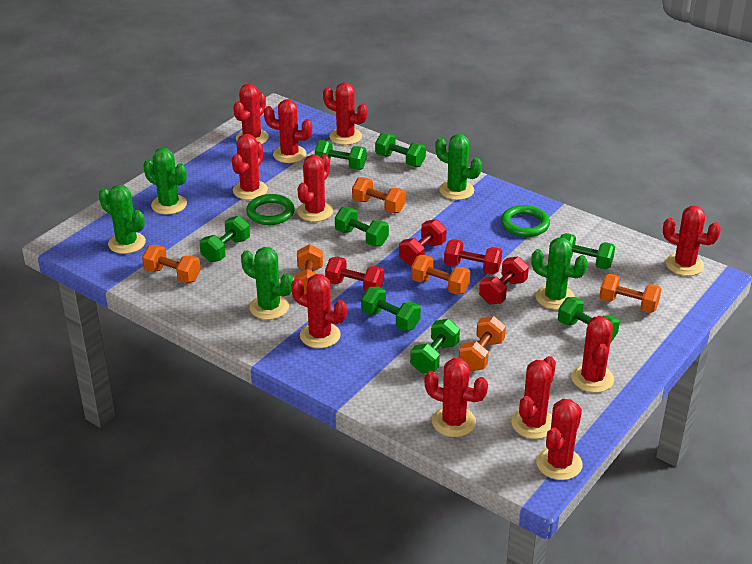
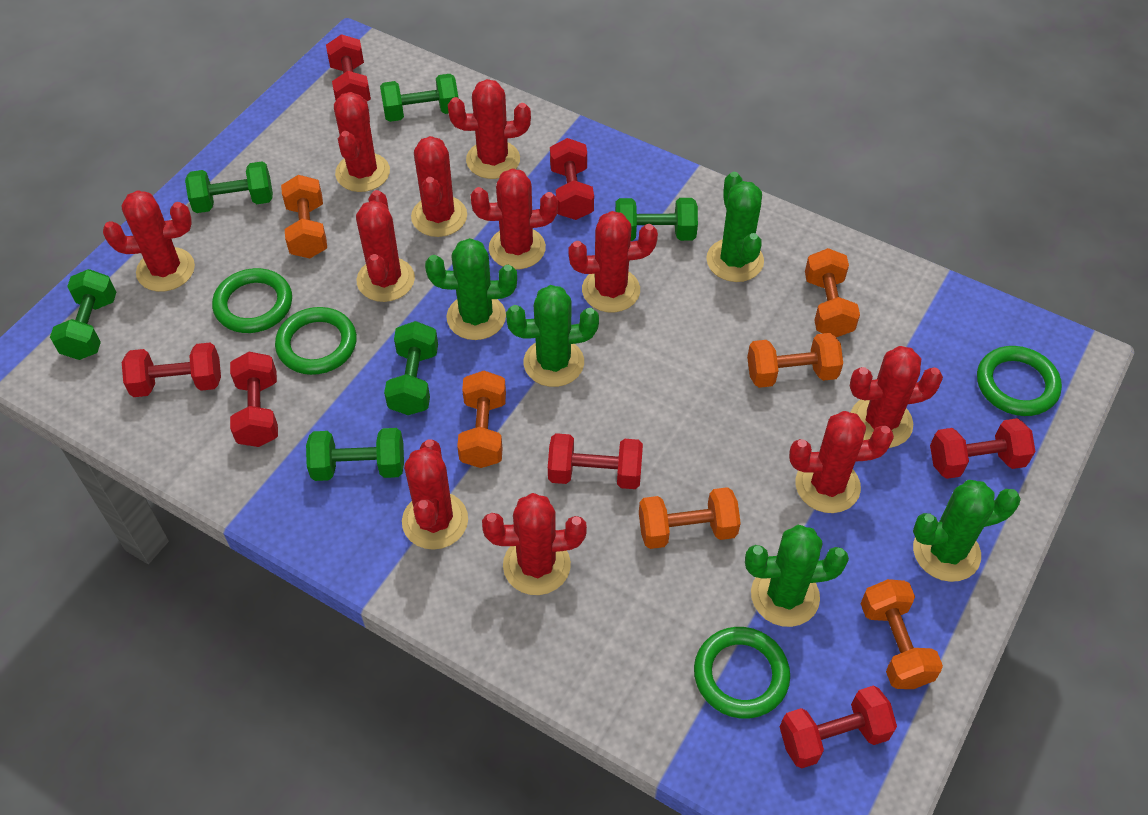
green dumbbell: [200,216,250,262] [315,140,366,170] [335,207,389,246] [361,286,421,331] [375,133,426,167] [410,319,460,373] [558,297,620,342] [560,233,615,270] = 8 -> [50,269,116,360] [185,162,273,213] [306,428,404,481] [380,74,458,122] [384,321,438,415] [615,198,698,241] = 6
green ring: [246,194,295,225] [501,205,550,237] = 2 -> [212,268,292,333] [275,307,357,375] [694,627,790,719] [977,346,1062,416] = 4
red dumbbell: [325,257,384,292] [399,219,447,265] [444,239,502,274] [479,256,529,304] = 4 -> [122,343,221,397] [230,352,278,447] [326,34,371,101] [548,433,643,489] [550,138,594,220] [780,686,897,769] [930,418,1036,479] = 7

